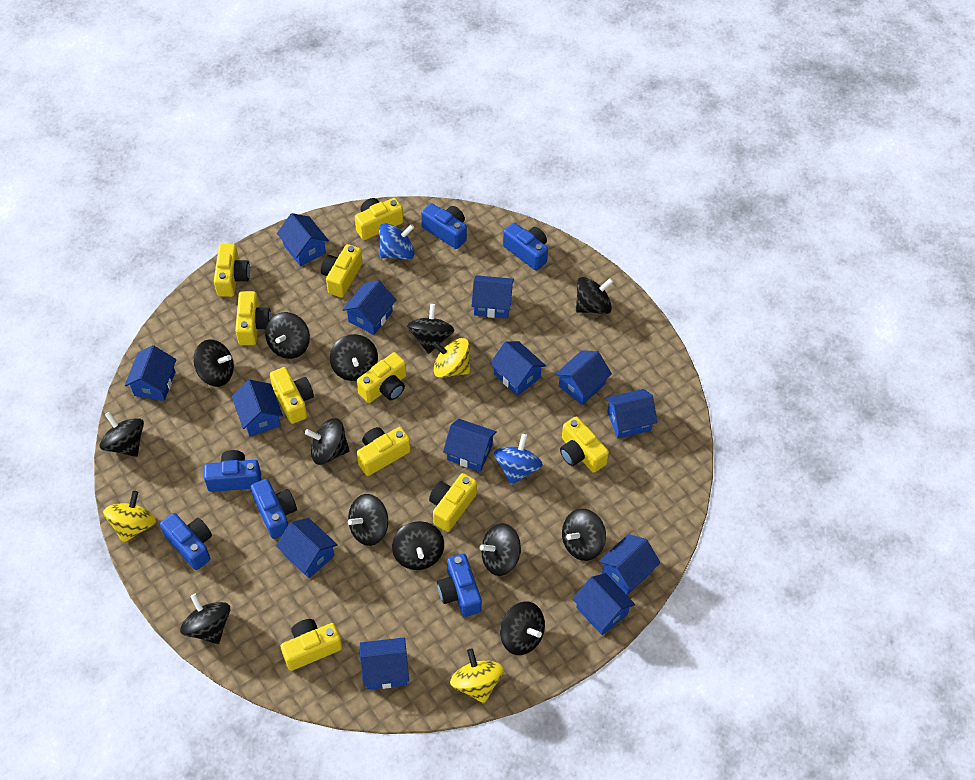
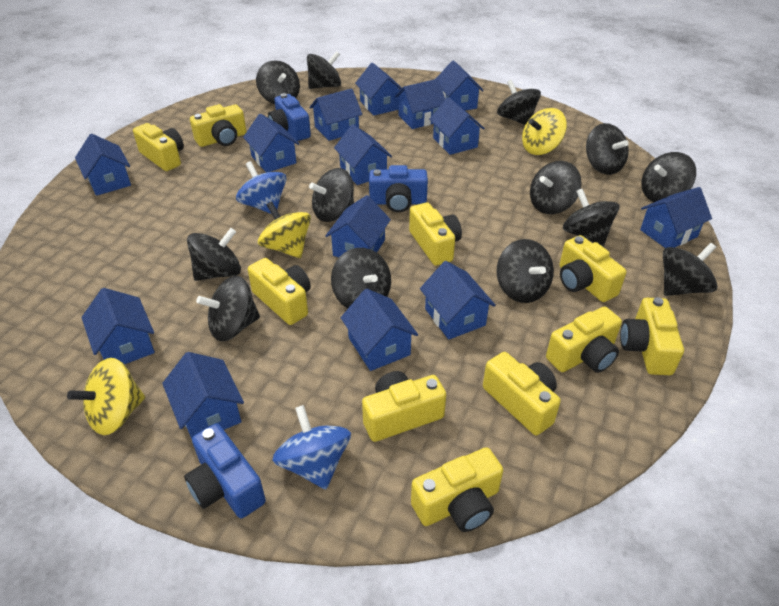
blue camera: [160,513,212,570] [204,450,261,492] [251,479,297,539] [421,203,467,249] [437,554,482,617] [503,223,548,271] = 6 -> [184,423,266,518] [268,93,311,141] [369,165,428,212] = 3
blue house: [125,345,176,401] [232,380,283,436] [276,518,338,578] [277,213,329,267] [342,280,396,335] [360,638,409,690] [443,419,497,472] [472,275,514,318] [490,341,546,396] [555,350,612,405] [573,573,635,635] [599,534,660,595] [606,389,657,438] = 13 -> [75,134,131,196] [81,288,155,364] [162,352,244,439] [243,114,299,173] [309,88,362,141] [325,195,391,257] [334,124,392,185] [341,289,418,371] [355,63,402,116] [395,79,445,129] [420,261,496,340] [429,97,485,155] [436,60,484,111] [640,187,712,248] = 14

